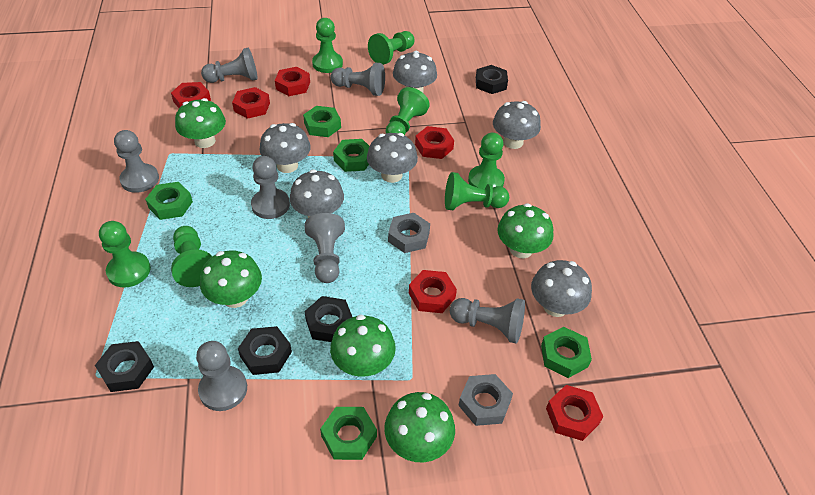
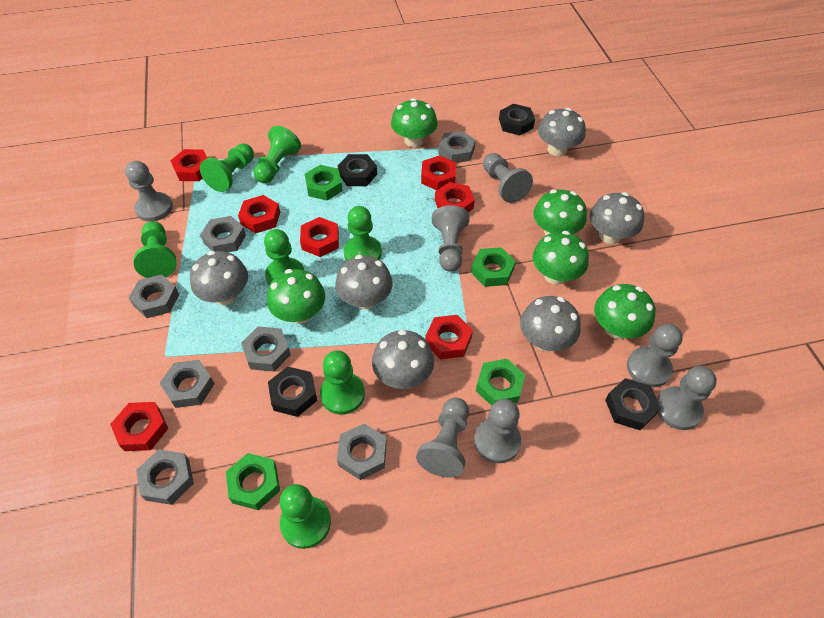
green nut: [145,182,193,220] [303,106,341,137] [320,407,377,460] [333,139,370,172] [541,327,592,378] = 5 -> [226,453,280,510] [305,165,343,200] [471,247,516,287] [476,359,525,406] = 4
grey nut: [388,213,430,253] [458,374,513,426] = 2 -> [129,274,179,318] [136,449,194,505] [160,360,214,408] [200,216,246,252] [241,326,291,372] [337,423,387,480] [438,131,476,163] = 7
red nut: [171,82,211,108] [232,87,270,119] [275,67,310,96] [409,270,457,313] [415,126,454,159] [546,385,603,441] = 6 -> [110,402,168,451] [170,149,207,181] [238,195,280,233] [300,217,339,257] [421,155,456,191] [425,315,473,359] [435,182,475,212] = 7

